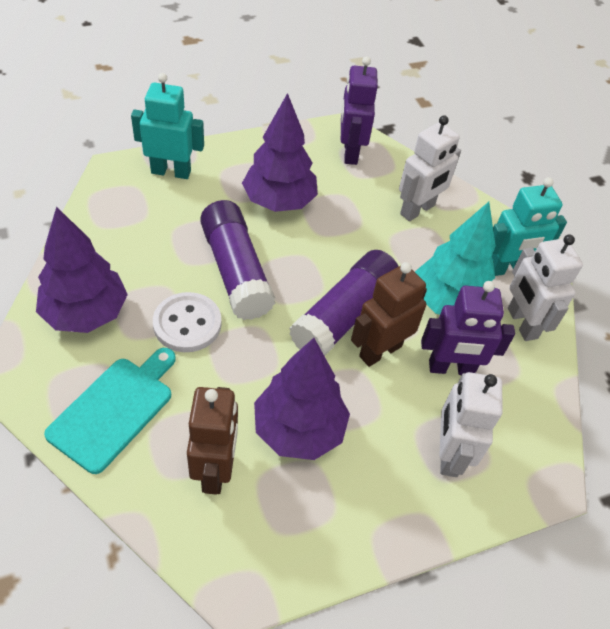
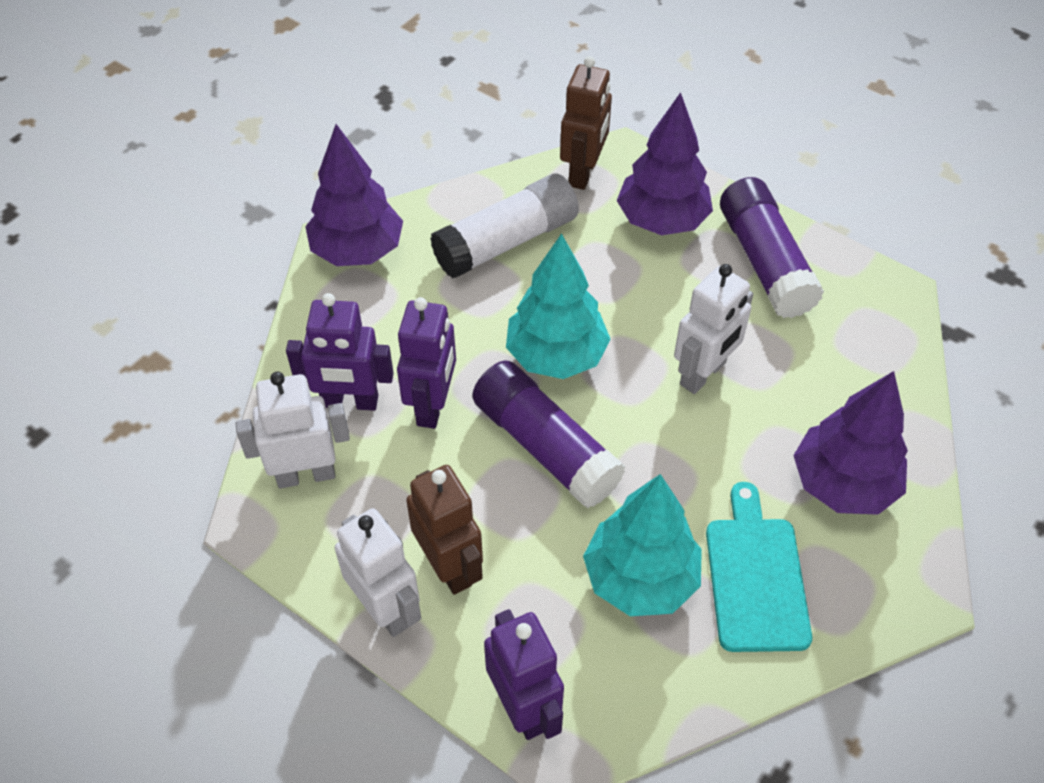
purple robot: [341,56,378,165] [421,281,515,375] = 2 -> [286,293,394,410] [397,297,456,429] [484,609,564,740] = 3
turquoise robot: [131,73,204,179] [492,177,567,276] = 2 -> none = 0
turquoise tree: [415,202,496,315] = 1 -> [506,233,611,379] [583,474,702,616] = 2
white button: [153,292,221,352] = 1 -> none = 0
white glue stick: none = 0 -> [430,174,579,279] = 1

